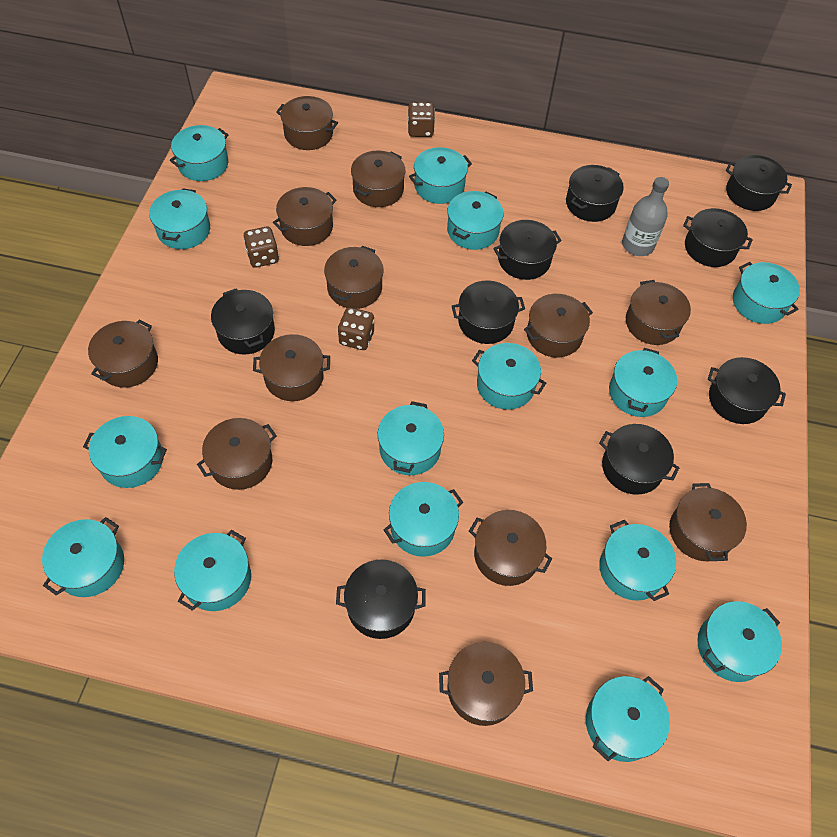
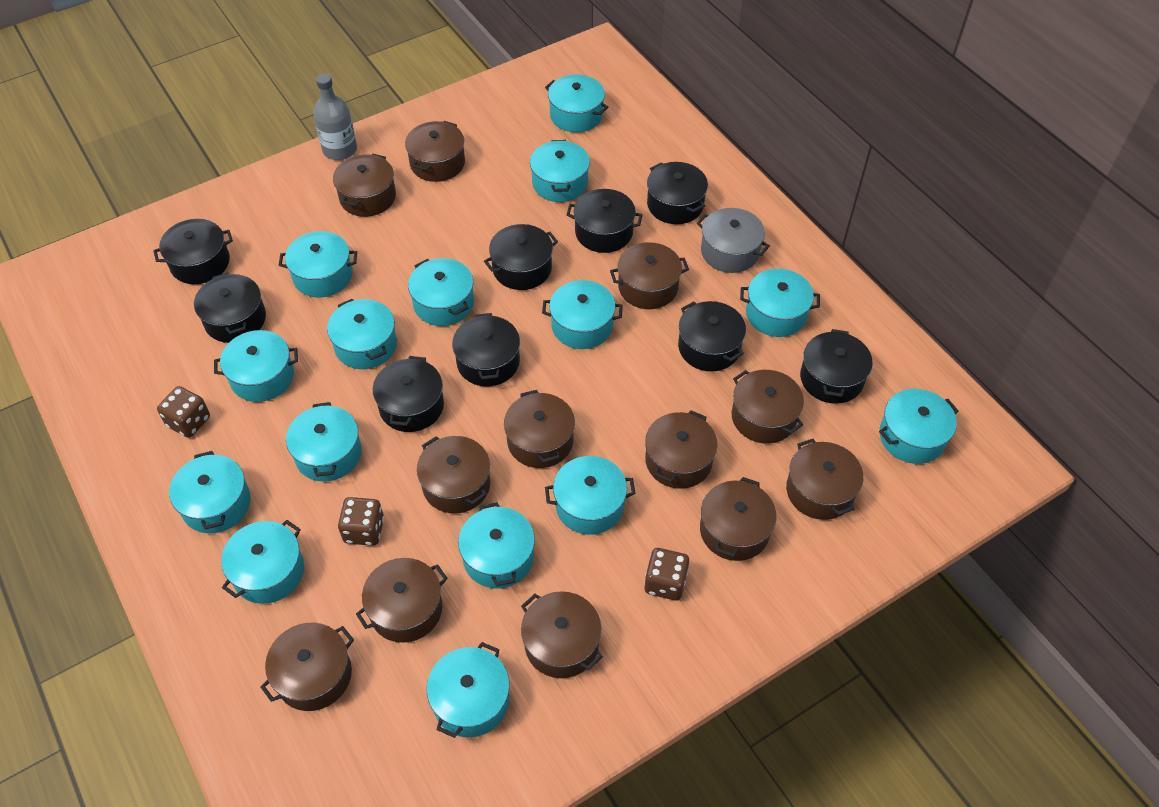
grey pot: none = 0 -> [697,208,770,273] = 1

